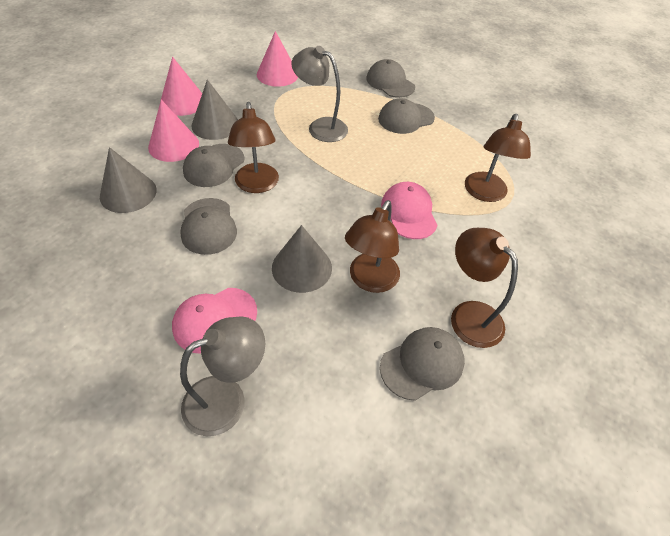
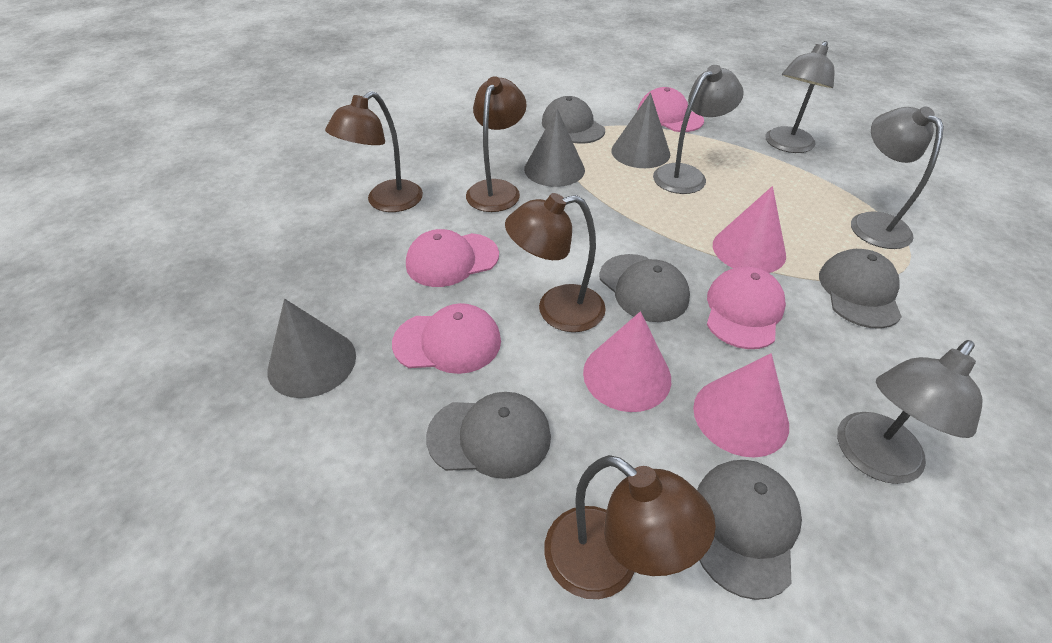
grey lamp: [180,316,265,436] [291,46,348,142] = 2 -> [653,65,744,194] [765,41,835,153] [837,340,982,484] [851,106,944,249] = 4
pink cap: [172,288,257,354] [381,182,438,239] = 2 -> [392,303,501,374] [406,229,499,287] [637,87,704,132] [707,266,786,349] = 4

